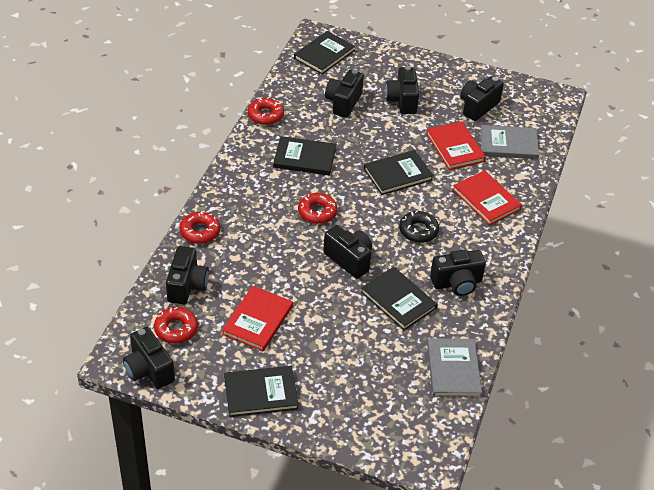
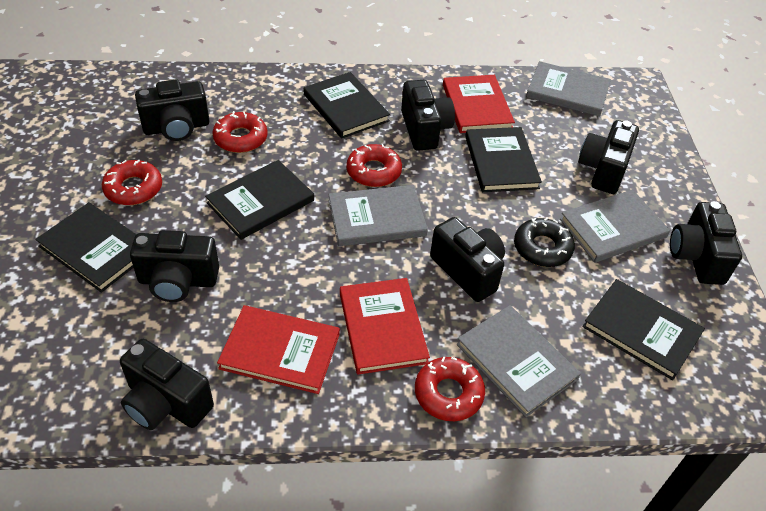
grey book: [427,338,482,397] [480,125,540,159] = 2 -> [328,185,428,246] [457,305,581,417] [526,61,611,116] [560,190,670,263] = 4

